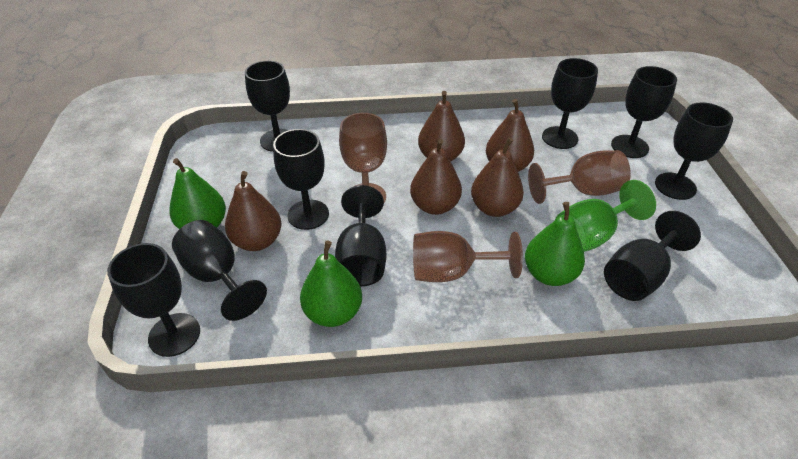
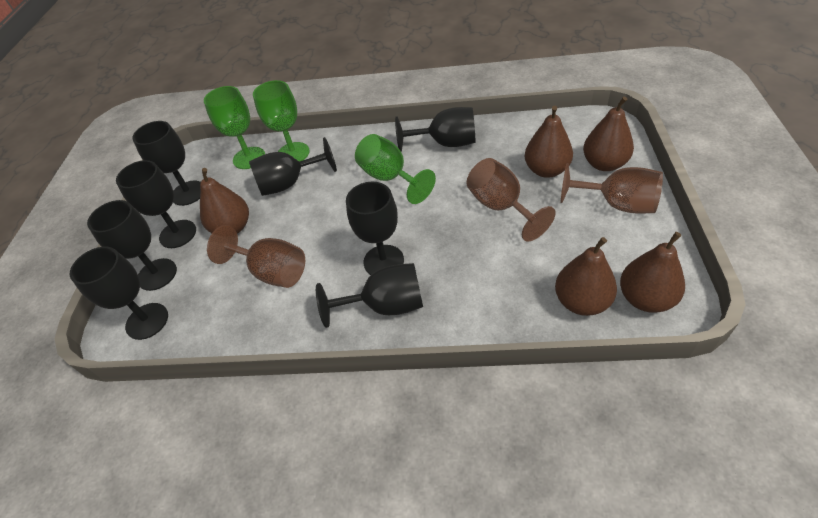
black goblet: [107,243,200,357] [172,220,267,321] [245,61,290,152] [273,129,329,230] [335,185,386,286] [542,58,598,149] [604,211,701,301] [611,66,677,158] [655,103,733,200] = 9 -> [69,247,168,340] [87,200,177,291] [116,160,196,248] [132,121,201,206] [249,137,337,196] [316,263,423,328] [346,182,404,275] [395,107,475,152] = 8
green goblet: [555,180,656,252] = 1 -> [204,86,265,169] [253,80,310,162] [355,134,436,204] = 3
green pear: [169,158,226,229] [300,240,362,327] [525,202,585,286] = 3 -> none = 0

